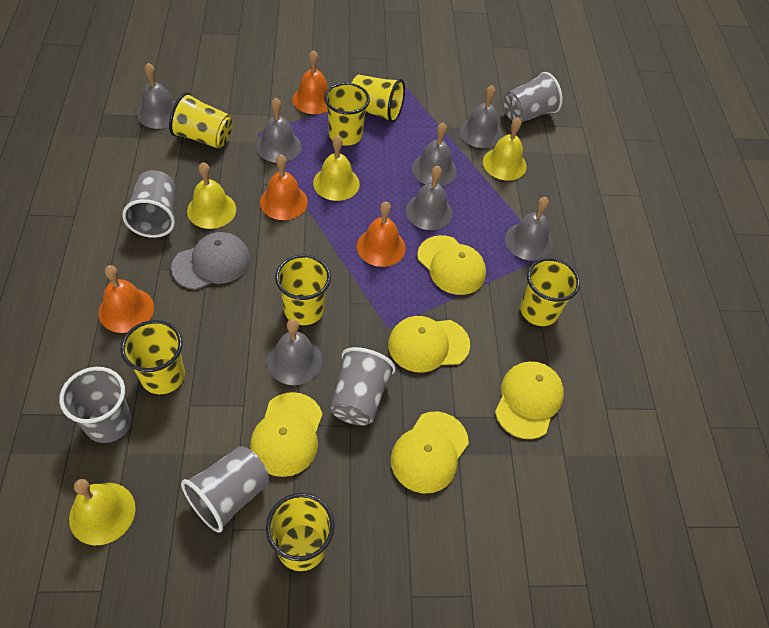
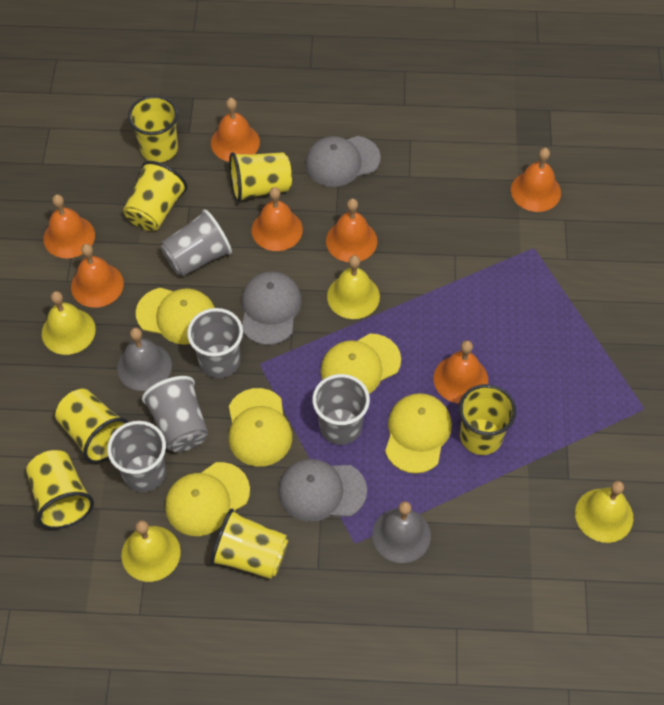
grey bell: [137,63,175,129] [256,98,302,163] [267,319,323,385] [406,166,452,230] [412,123,457,186] [459,85,502,148] [505,197,552,261] = 7 -> [117,328,172,391] [372,501,431,563] = 2
grey cap: [171,232,250,290] = 1 -> [242,271,302,345] [278,459,367,522] [305,136,381,187] = 3
orange bell: [98,265,154,333] [260,155,308,220] [292,50,328,114] [357,202,406,267] = 4 -> [44,194,95,258] [71,244,124,308] [211,98,260,162] [252,187,303,251] [326,198,377,262] [434,340,488,404] [511,148,561,212] = 7

